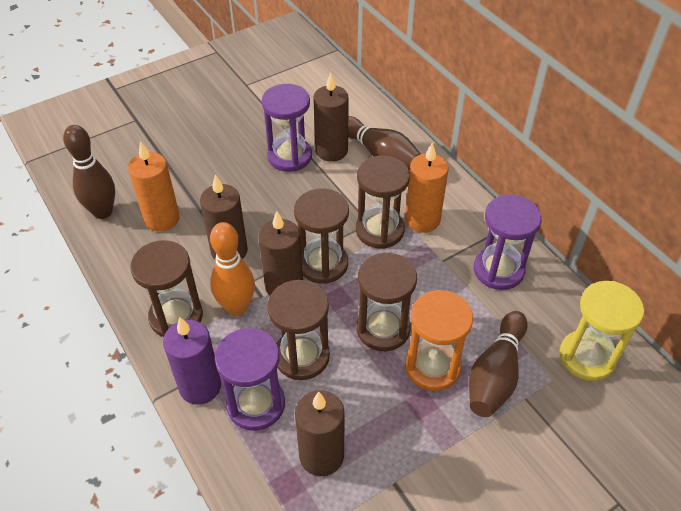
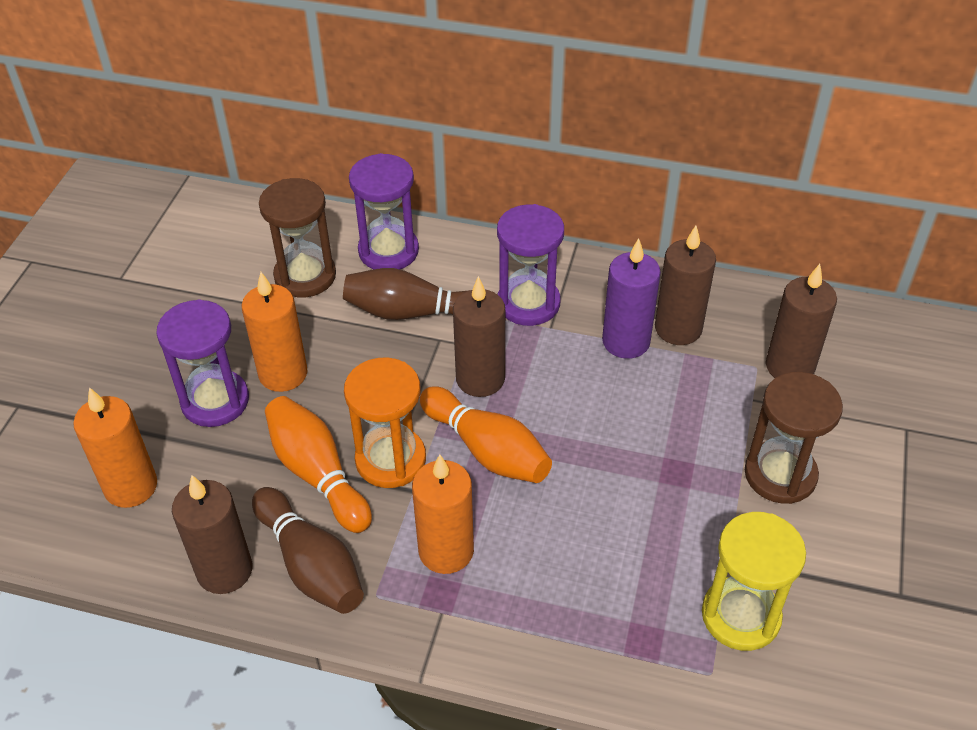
brown bowling pin: [63,125,115,219] [348,116,421,170] [469,311,528,417] = 3 -> [252,487,364,614] [343,268,467,320] = 2
brown hourglass: [130,240,203,337] [267,280,330,380] [294,189,349,284] [356,156,410,249] [356,252,417,351] = 5 -> [259,178,336,297] [745,372,843,504] = 2
orange bowling pin: [210,222,255,316] = 1 -> [265,396,372,533] [420,387,552,483] = 2
orange candle: [128,141,180,232] [405,142,448,233] = 2 -> [73,387,157,508] [242,272,307,392] [412,454,474,574] = 3

